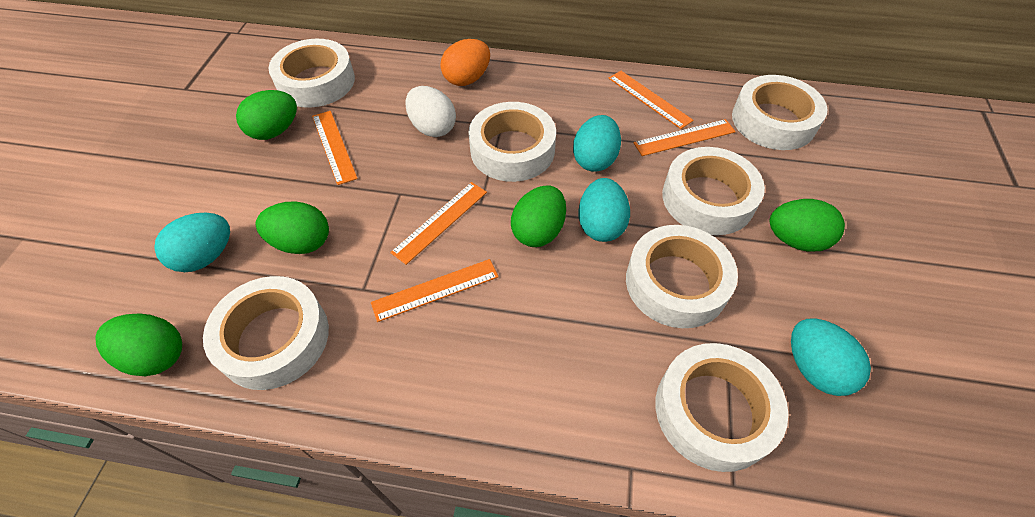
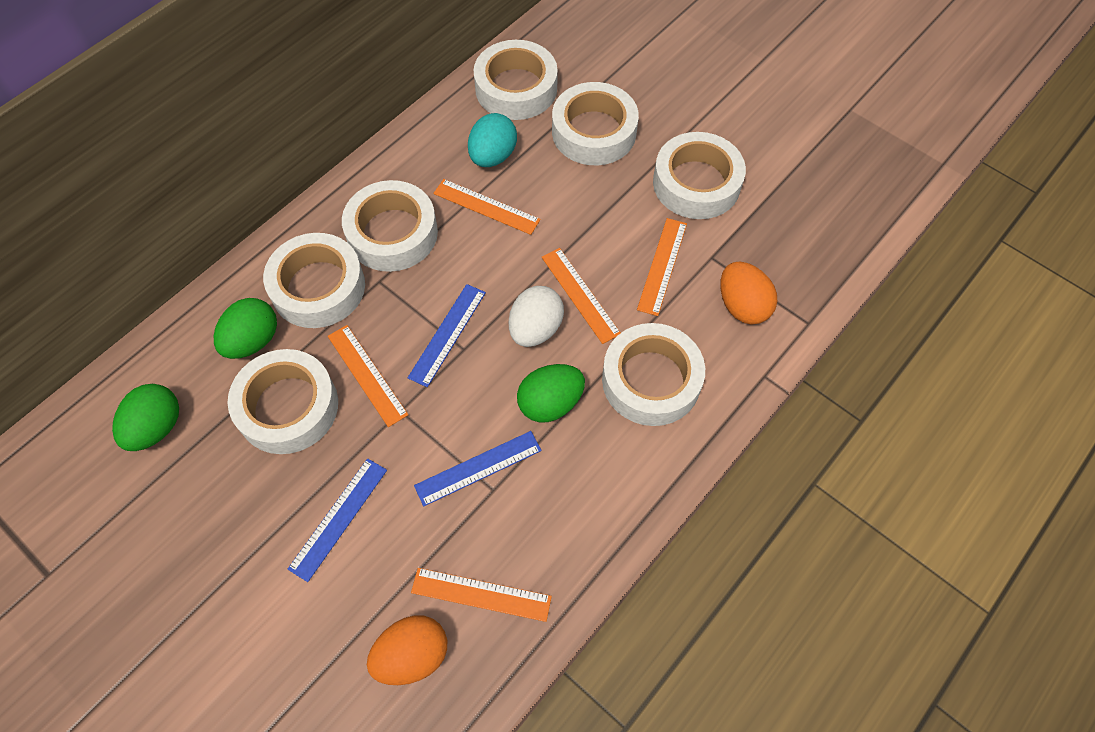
blue ruler: none = 0 -> [288,458,387,582] [408,284,486,387] [414,431,542,506] = 3
green egg: [95,313,182,376] [236,90,297,140] [256,201,329,254] [511,185,566,247] [770,199,845,252] = 5 -> [112,384,179,451] [214,298,277,359] [517,364,585,422] = 3
orange egg: [441,39,490,86] = 1 -> [367,615,447,685] [721,262,777,325] = 2
turquoise egg: [154,213,230,272] [573,115,621,172] [579,178,630,242] [791,318,871,396] = 4 -> [468,113,517,167] = 1

